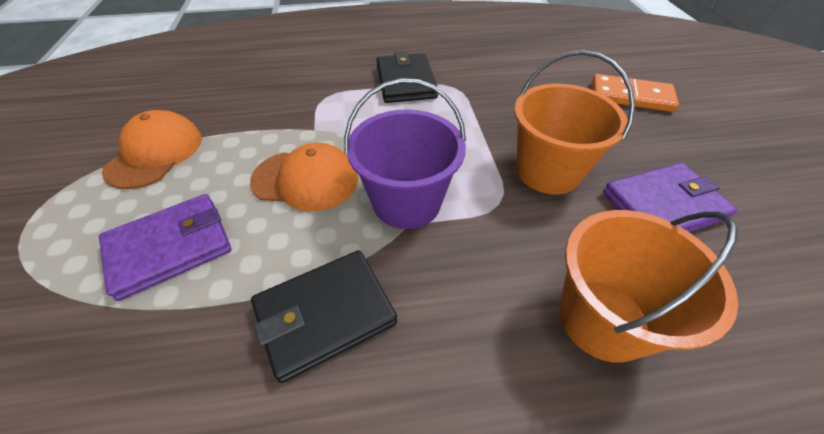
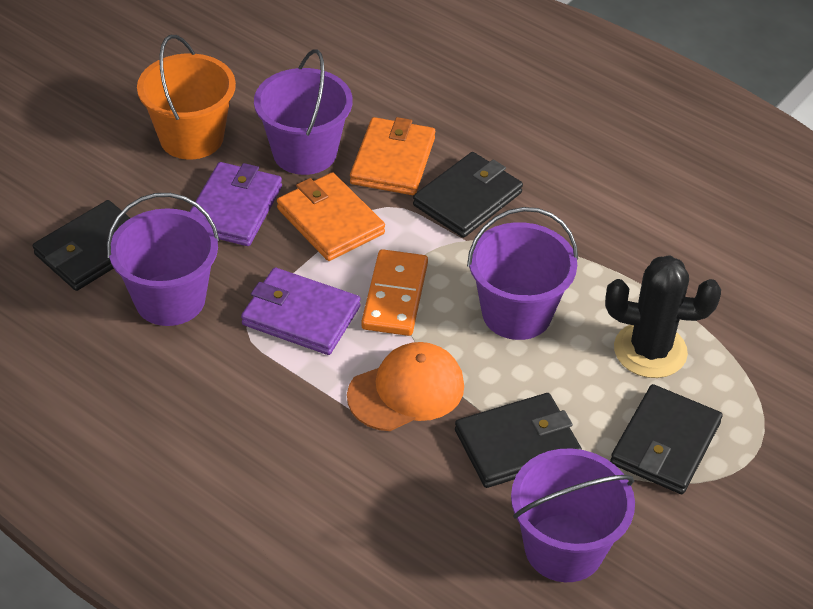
black cactus: none = 0 -> [605,255,721,378] = 1
black wallet: [251,250,397,383] [376,52,438,103] = 2 -> [33,200,130,291] [413,152,523,238] [455,393,582,488] [610,384,723,494] = 4
orange bucket: [514,50,635,194] [559,210,738,363] = 2 -> [137,35,236,159] = 1
orange cap: [102,110,202,189] [250,143,358,211] = 2 -> [347,342,464,431] = 1
orange wallet: none = 0 -> [277,172,385,261] [350,117,435,195] = 2
purple bucket: [344,78,466,229] = 1 -> [107,193,219,326] [254,49,352,175] [467,207,578,340] [511,449,635,582] = 4

